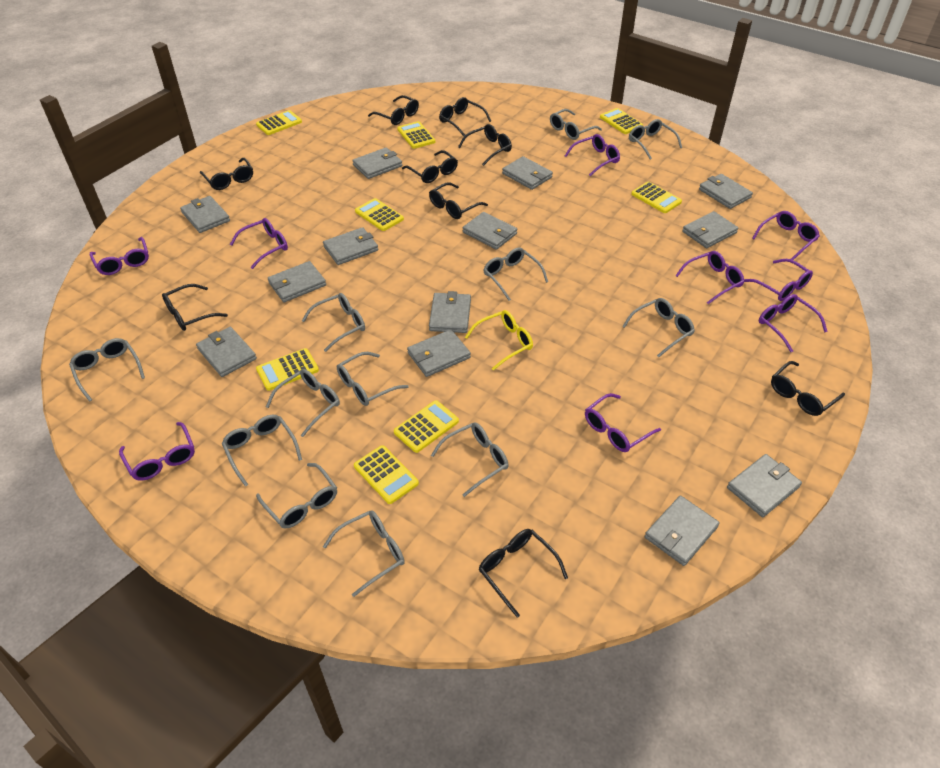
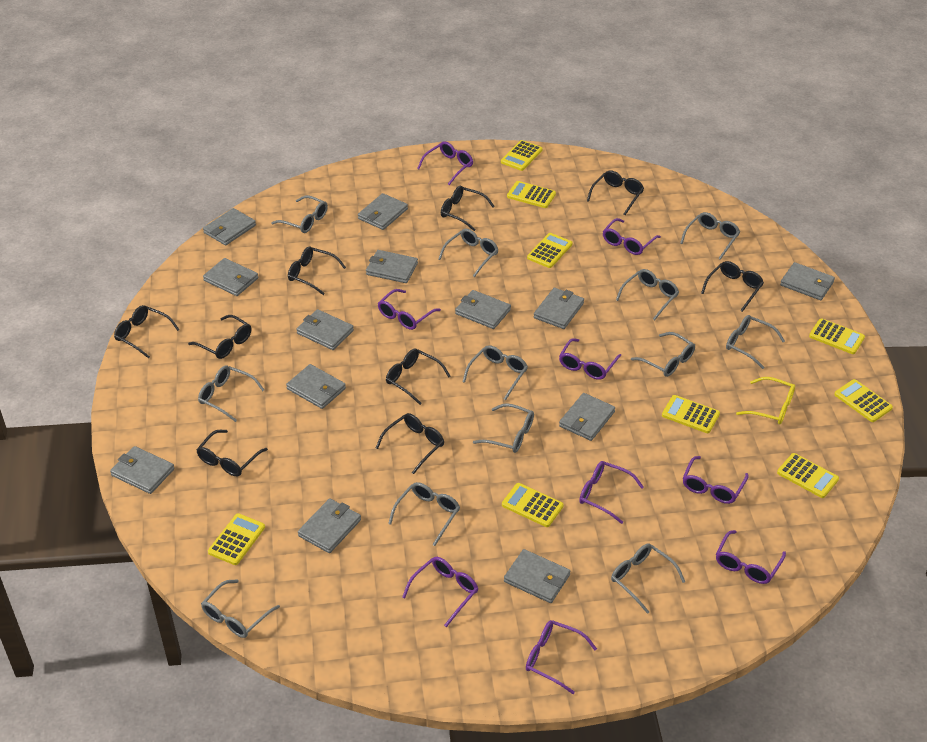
yellow calculator: [256,110,302,135] [256,348,319,391] [354,445,419,504] [355,198,404,231] [394,400,459,453] [397,121,435,149] [600,108,643,134] [631,182,682,213] = 8 -> [208,513,265,565] [501,140,543,171] [502,483,564,527] [507,181,556,208] [527,233,572,268] [662,395,720,433] [777,453,839,498] [809,318,865,354] [834,379,893,422] = 9

